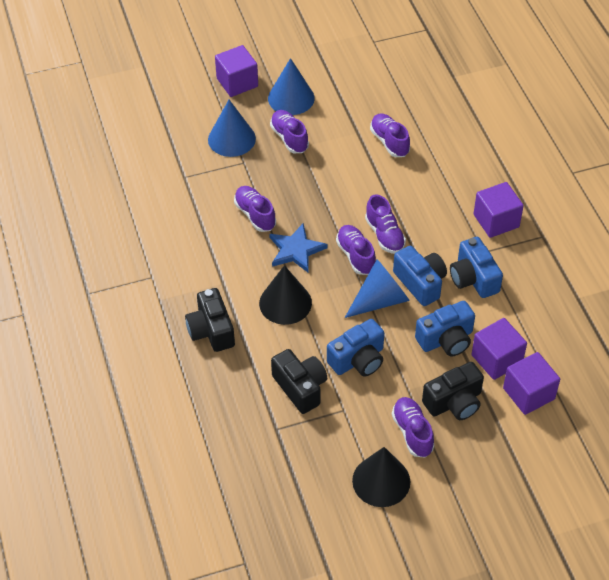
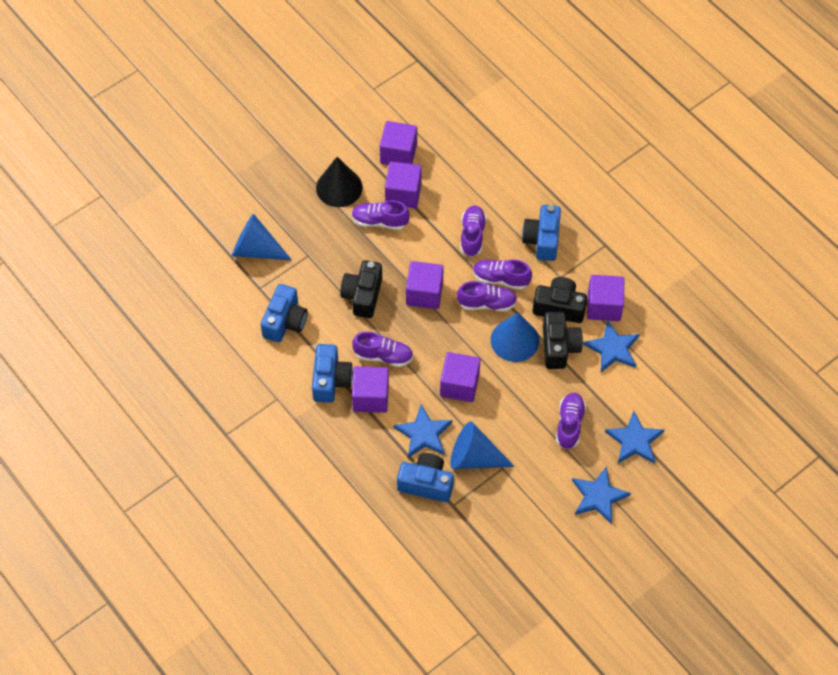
black cone: [259,265,312,325] [352,447,410,507] = 2 -> [316,157,363,207] = 1
blue star: [269,223,328,273] = 1 -> [394,404,452,458] [572,466,631,524] [583,320,640,372] [605,411,664,464] = 4
purple cube: [215,45,258,97] [472,318,527,380] [474,182,524,238] [503,352,560,415] = 4 -> [352,366,389,413] [380,121,417,165] [385,161,422,209] [406,261,444,309] [440,352,480,402] [587,275,624,321] = 6

